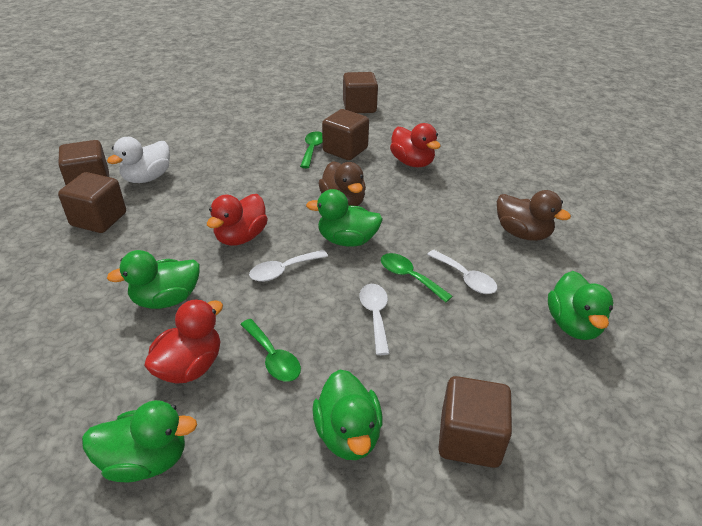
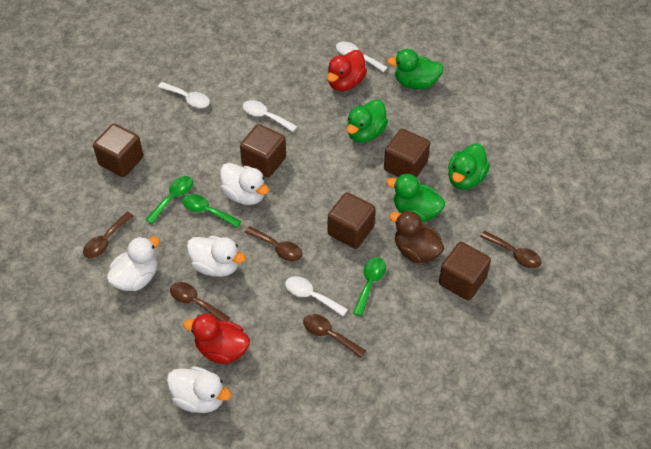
brown duck: [319,161,366,206] [497,190,571,241] = 2 -> [390,210,444,263] = 1
brown spoon: none = 0 -> [83,212,134,259] [170,282,230,321] [244,226,303,261] [303,314,366,358] [480,231,541,269] = 5
green duck: [82,400,197,482] [107,250,200,309] [306,189,383,247] [312,369,383,460] [548,271,614,340] = 5 -> [346,99,388,142] [386,174,445,222] [387,49,444,89] [448,144,490,190] = 4
red duck: [144,299,223,384] [207,194,268,246] [390,123,441,167] = 3 -> [183,314,250,364] [327,50,367,91] = 2
white duck: [107,137,170,183] = 1 -> [107,236,160,291] [167,366,231,413] [187,236,246,277] [220,163,269,205] = 4
white spoon: [249,250,328,282] [359,284,390,355] [427,250,498,294] = 3 -> [158,82,210,108] [243,100,297,132] [285,276,348,316] [336,42,388,72] = 4

